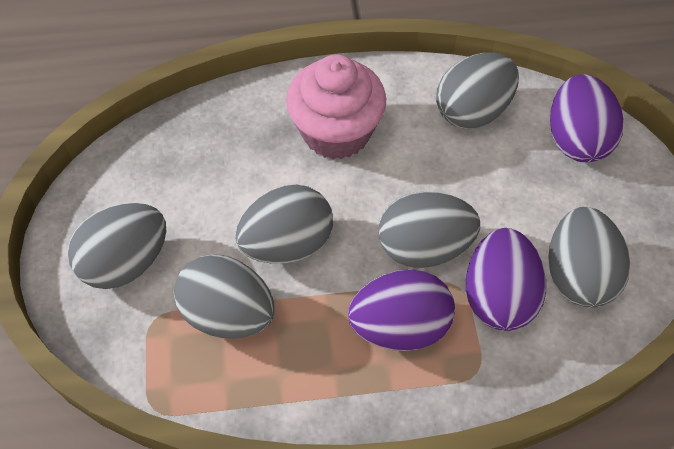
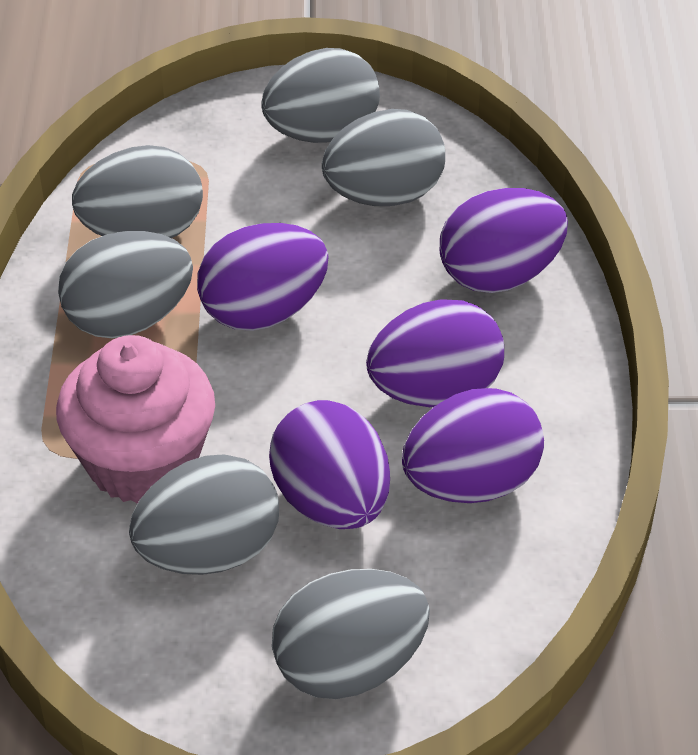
purple egg: [348,269,455,351] [466,228,546,331] [550,74,624,162] = 3 -> [197,223,328,331] [269,400,390,529] [366,300,504,407] [402,388,544,503] [440,188,568,293] = 5

